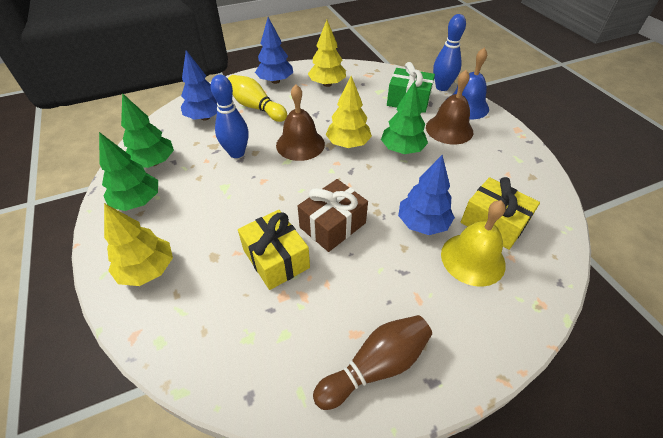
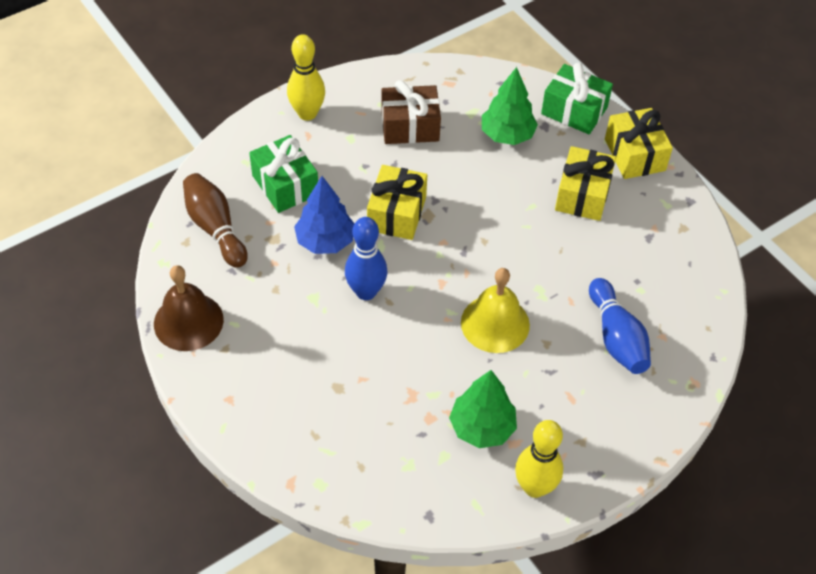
blue bell: [449,48,489,119] = 1 -> none = 0
blue tree: [181,50,218,120] [255,17,293,84] [398,155,455,235] = 3 -> [294,176,355,254] = 1
brown bell: [276,85,325,161] [426,70,473,145] = 2 -> [154,265,224,351] = 1
green gift: [387,62,435,113] = 1 -> [249,135,318,213] [541,63,613,134] = 2
green tree: [99,132,158,211] [121,93,174,168] [381,81,428,154] = 3 -> [449,370,517,448] [482,67,538,145] = 2
yellow bowling pin: [228,75,287,122] = 1 -> [287,34,325,121] [515,420,563,498] = 2
yellow gift: [238,210,310,290] [461,177,540,250] = 2 -> [367,165,427,240] [555,146,616,221] [605,108,673,179] = 3
yellow tree: [104,203,173,286] [308,20,346,87] [326,76,372,148] = 3 -> none = 0

